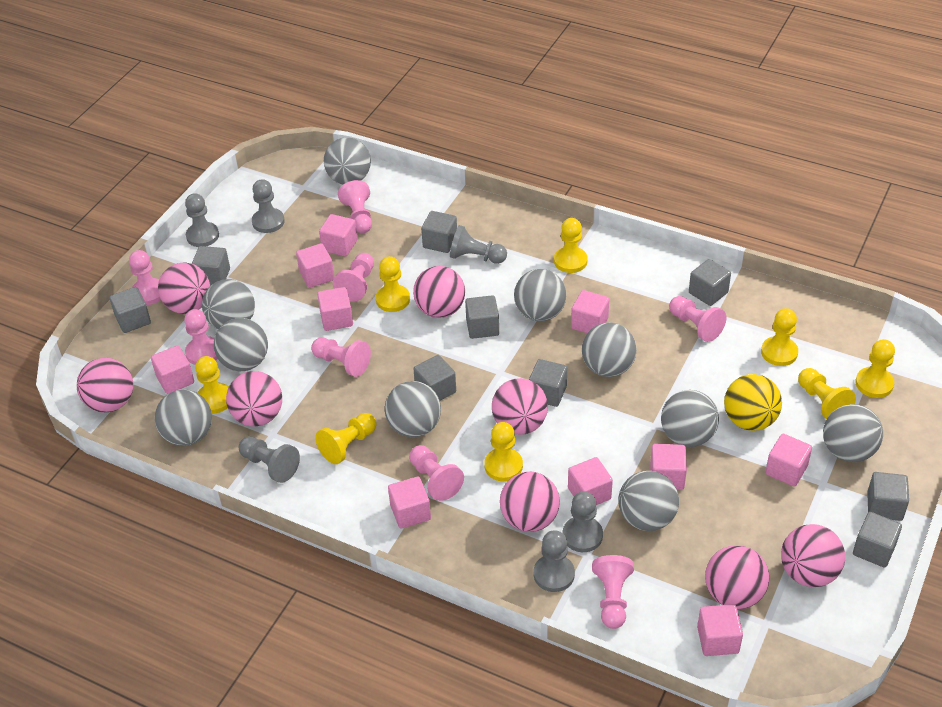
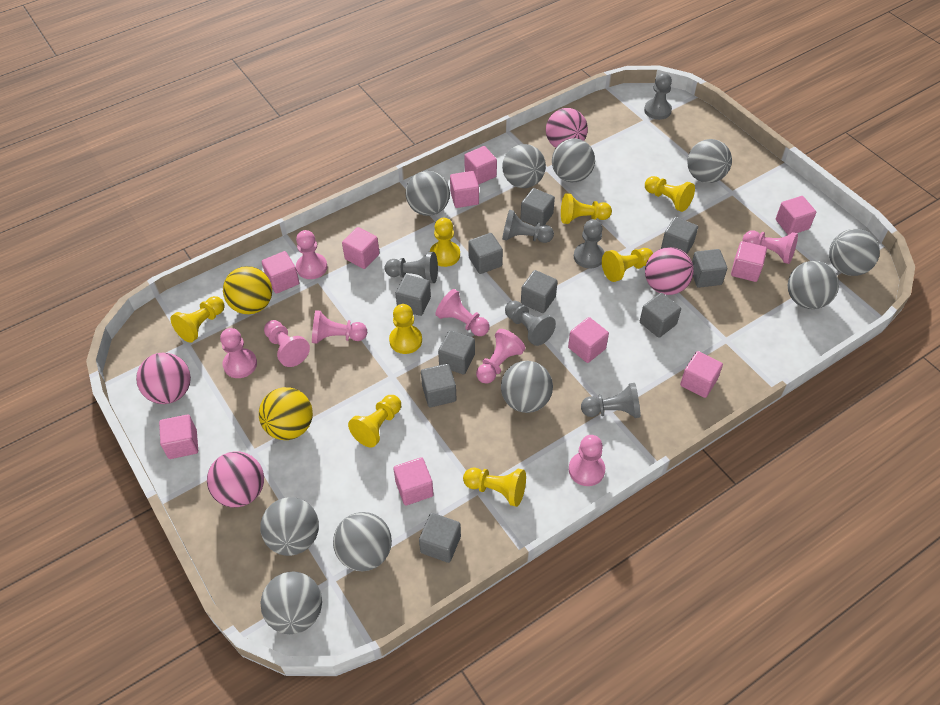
grey cube: [109,287,151,333] [192,246,230,286] [413,355,456,401] [421,211,457,253] [465,295,499,339] [529,359,567,407] [689,259,731,306] [853,512,902,568] [867,472,909,521] = 9 -> [396,274,431,316] [419,513,461,563] [421,364,456,407] [438,330,475,374] [468,233,503,274] [520,188,555,227] [521,270,558,313] [640,293,681,338] [661,217,698,254] [692,249,727,288] = 10
pink ball: [77,358,133,413] [158,263,210,314] [226,371,282,427] [413,266,465,318] [492,378,548,435] [500,472,560,532] [705,545,769,609] [781,524,845,587] = 8 -> [136,353,191,404] [207,451,264,508] [546,108,588,148] [645,247,694,295] = 4
yellow ball: [724,374,782,431] = 1 -> [223,266,272,314] [259,387,313,440] = 2

